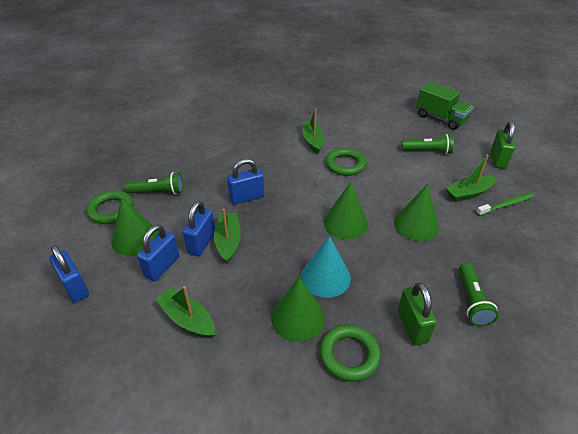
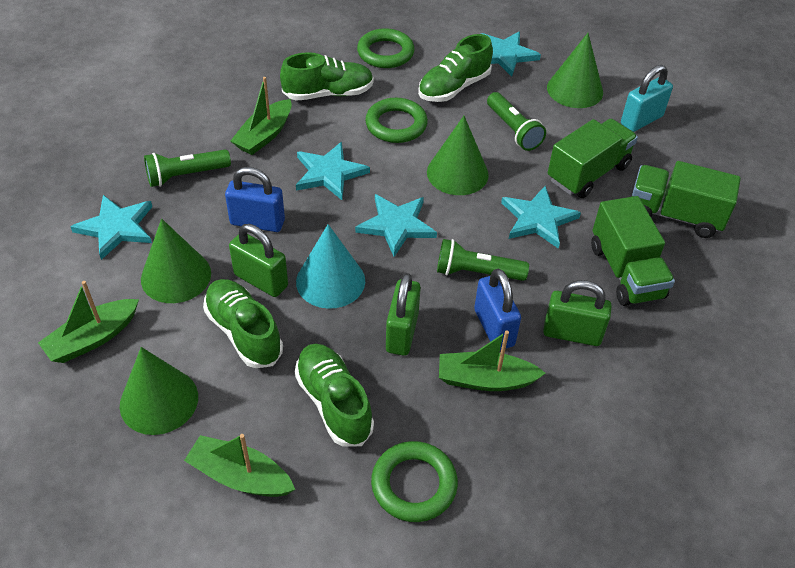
blue padlock: [49,245,89,303] [137,225,179,282] [183,201,215,256] [227,159,264,205] = 4 -> [225,167,285,232] [474,268,521,350] = 2
green padlock: [398,282,437,345] [491,121,515,169] = 2 -> [229,224,288,297] [386,273,421,356] [543,280,612,346] = 3
green shoe: none = 0 -> [203,279,283,368] [280,52,374,101] [295,343,374,447] [418,34,493,102] = 4
green toothbrush: [476,193,534,216] = 1 -> none = 0
green truck: [416,82,474,130] = 1 -> [548,119,638,198] [591,196,675,306] [632,161,741,238] = 3
turquoise padlock: none = 0 -> [621,65,673,132] = 1
turquoise star: none = 0 -> [70,195,152,260] [296,142,370,200] [355,194,437,257] [481,32,541,77] [501,186,581,249] = 5

